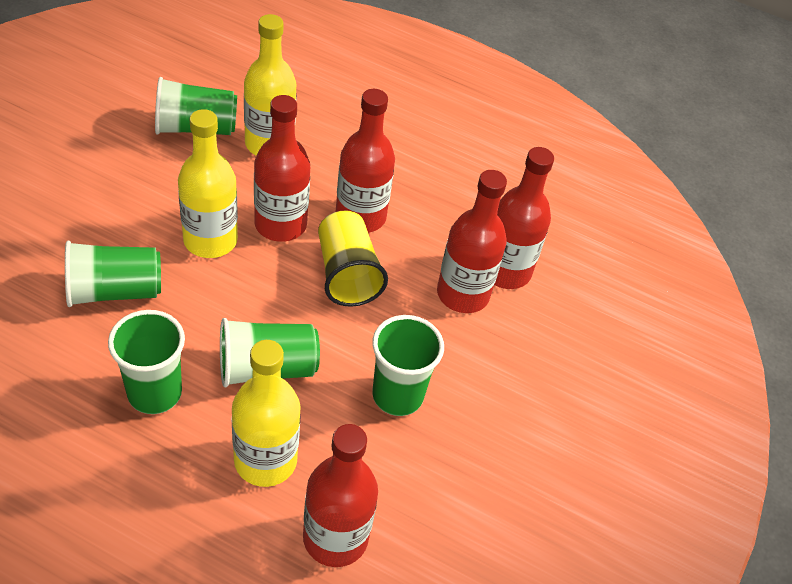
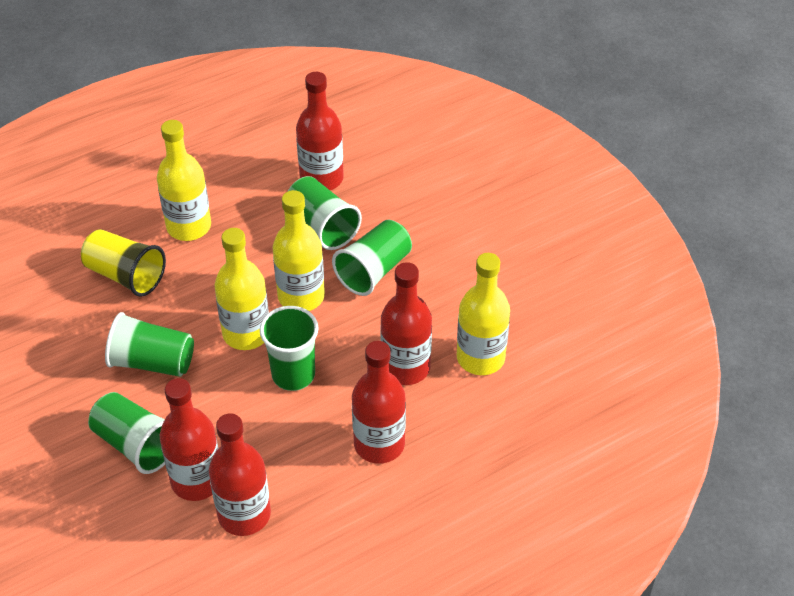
yellow bottle: [178,109,238,258] [232,340,301,487] [244,14,296,156] = 3 -> [157,120,211,241] [215,228,269,350] [273,190,325,311] [457,253,510,375] = 4

